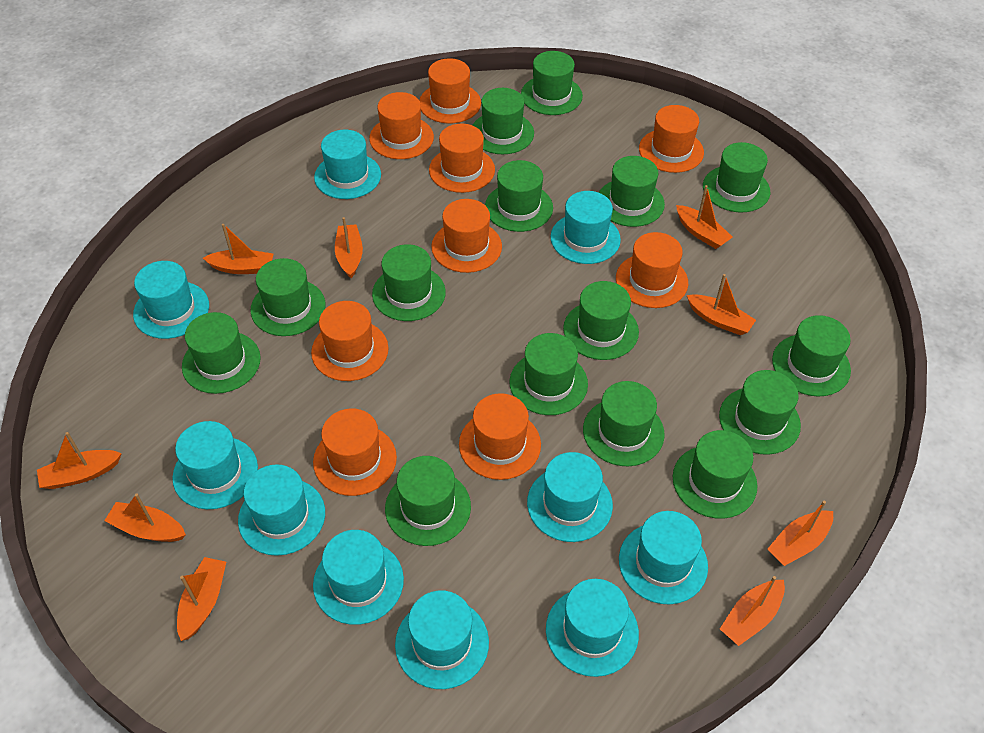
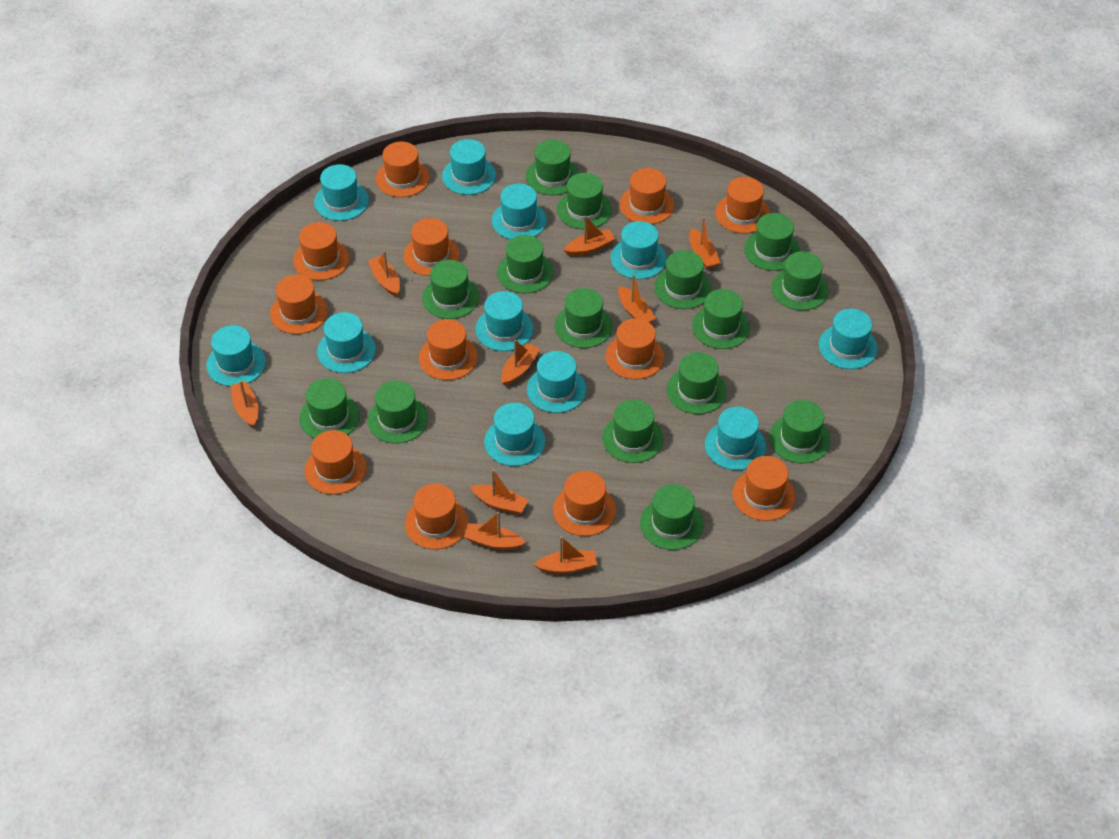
orange hat: [311,301,389,381] [313,408,397,496] [369,92,434,159] [419,58,481,123] [429,123,495,193] [431,199,502,273] [459,393,541,480] [616,232,688,308] [639,105,704,173] = 9 -> [270,274,328,334] [293,222,350,280] [304,430,367,494] [376,142,430,197] [403,218,460,276] [405,484,468,549] [419,319,478,380] [553,471,616,536] [605,318,664,379] [619,168,674,224] [715,177,770,234] [732,456,795,521] = 12
turquoise hat: [133,261,209,339] [172,421,258,509] [238,464,325,556] [313,530,404,625] [314,130,381,199] [395,590,489,689] [527,452,613,542] [546,579,639,677] [551,191,621,264] [619,511,708,604] = 10 -> [206,325,266,387] [314,164,369,221] [317,312,376,373] [442,139,496,195] [475,291,534,351] [484,403,545,466] [492,183,547,240] [527,351,587,413] [610,221,667,279] [705,407,766,470] [819,309,878,369] = 11

